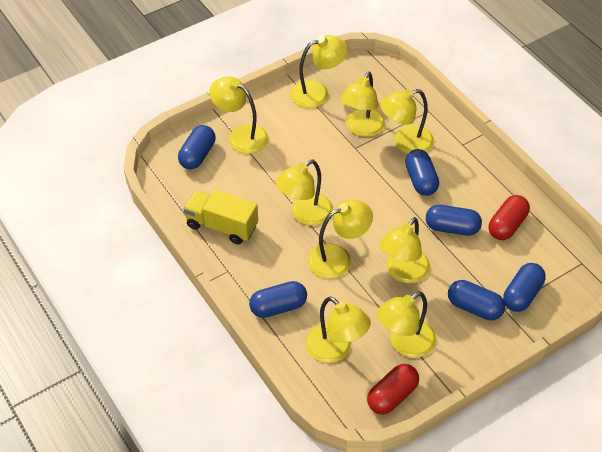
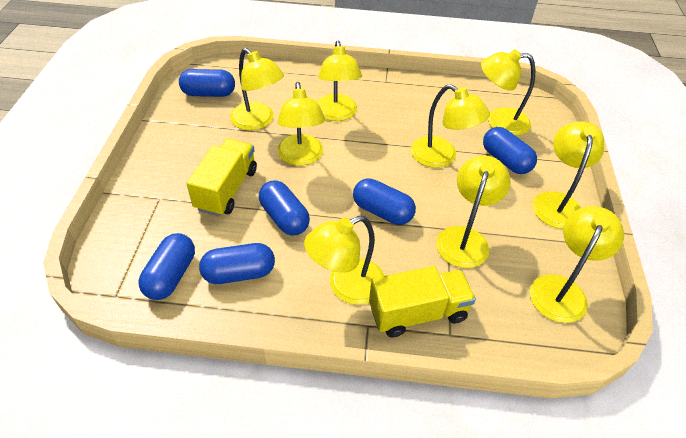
red capsule: [367,364,419,415] [489,195,530,240] = 2 -> none = 0
yellow truck: [183,190,258,244] = 1 -> [186,139,257,216] [369,266,476,338] = 2

